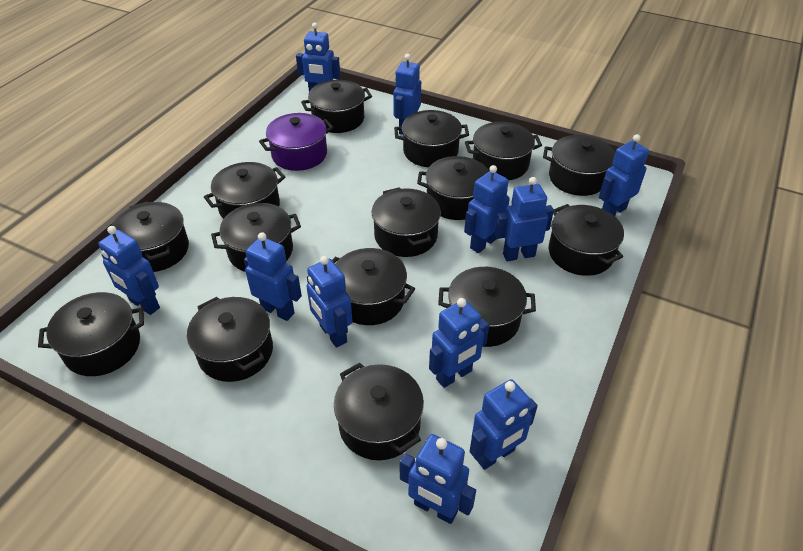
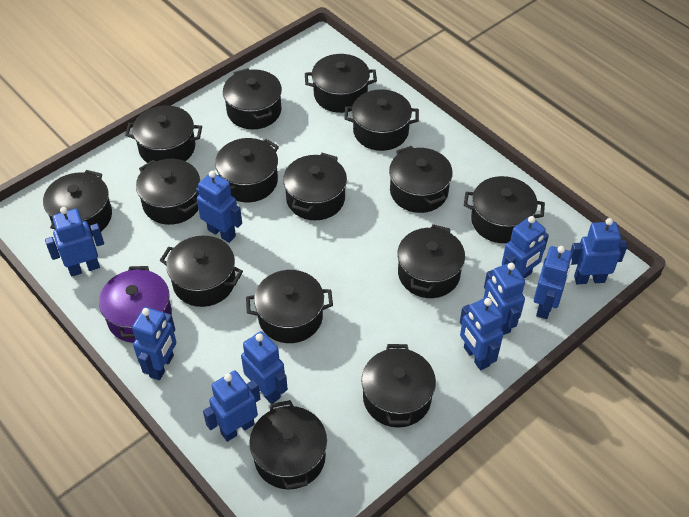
blue robot: [98,226,160,315] [244,232,302,321] [296,22,340,92] [306,256,353,348] [393,54,421,135] [400,434,476,524] [429,298,489,388] [464,165,510,253] [470,379,538,470] [495,177,554,261] [599,134,649,216] = 11 -> [45,207,104,277] [132,307,176,380] [196,171,242,243] [203,371,260,442] [241,331,288,404] [460,297,504,370] [484,262,525,335] [502,216,549,279] [534,246,572,319] [571,218,628,284] = 10

